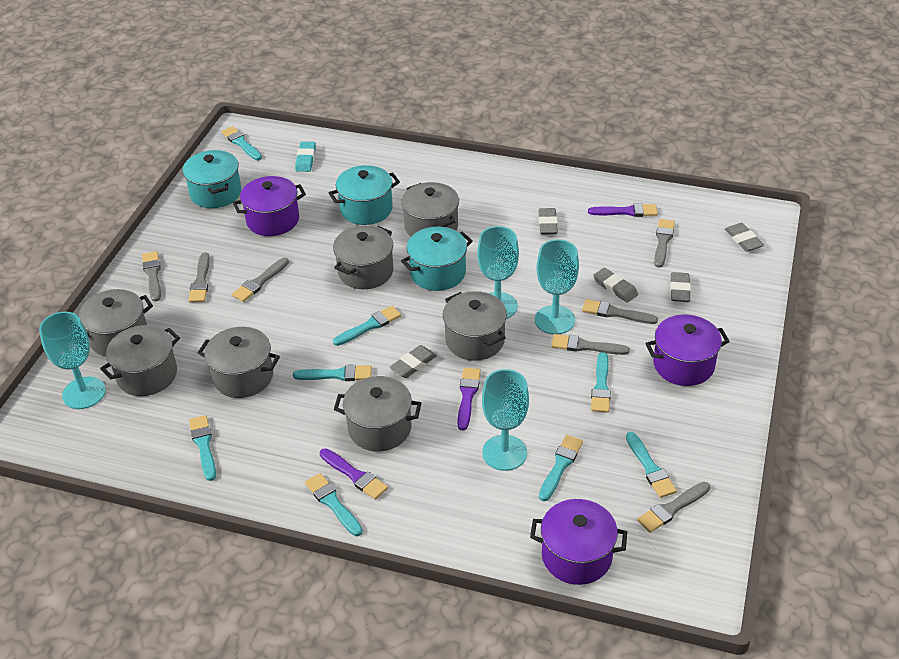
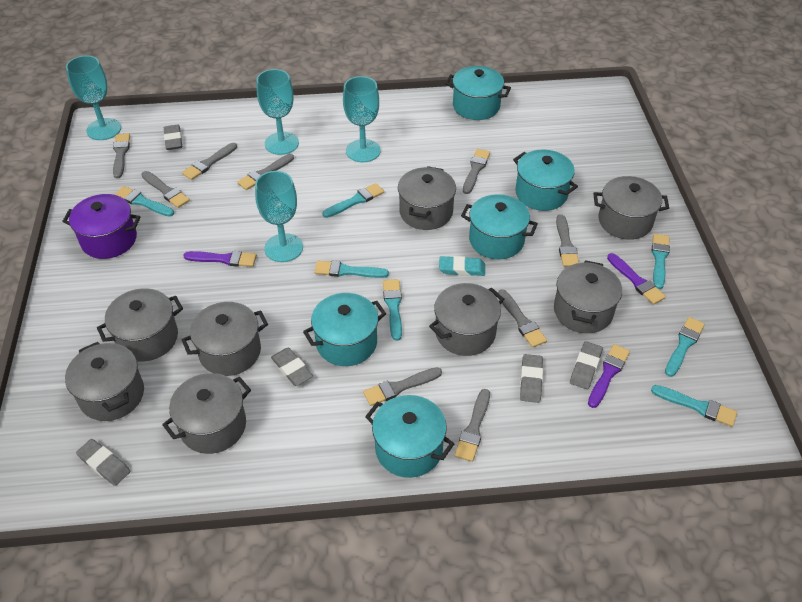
grey brush: [142,251,161,302] [189,252,210,302] [232,258,289,302] [551,334,630,355] [582,299,658,324] [637,482,710,533] [654,219,675,268] = 7 -> [113,134,130,179] [141,171,190,208] [182,143,237,180] [237,154,294,190] [363,367,442,406] [455,389,490,462] [463,149,490,194] [498,289,547,348] [556,214,579,267] = 9
grey pot: [79,289,153,357] [100,325,180,396] [197,327,280,398] [333,225,394,289] [334,376,421,452] [401,182,459,237] [443,291,507,361] = 7 -> [65,342,144,421] [97,288,183,362] [162,373,251,454] [182,302,268,376] [398,166,456,230] [429,283,504,356] [554,260,622,333] [593,176,669,240] = 8
purple pot: [233,176,306,236] [530,499,627,585] [645,315,730,386] = 3 -> [62,194,141,259] = 1
turquoise brush: [189,415,216,481] [221,126,262,160] [293,364,372,381] [305,473,363,536] [333,306,401,346] [539,435,583,501] [591,352,611,413] [626,432,677,498] = 8 -> [114,186,174,217] [314,261,389,278] [322,183,384,218] [383,279,402,341] [651,385,737,427] [652,234,670,289] [665,317,705,377] = 7
turquoise pot: [183,150,241,208] [329,165,400,225] [401,227,473,291] = 3 -> [303,293,386,366] [365,395,454,478] [445,66,511,120] [461,194,538,259] [513,150,578,211] = 5

